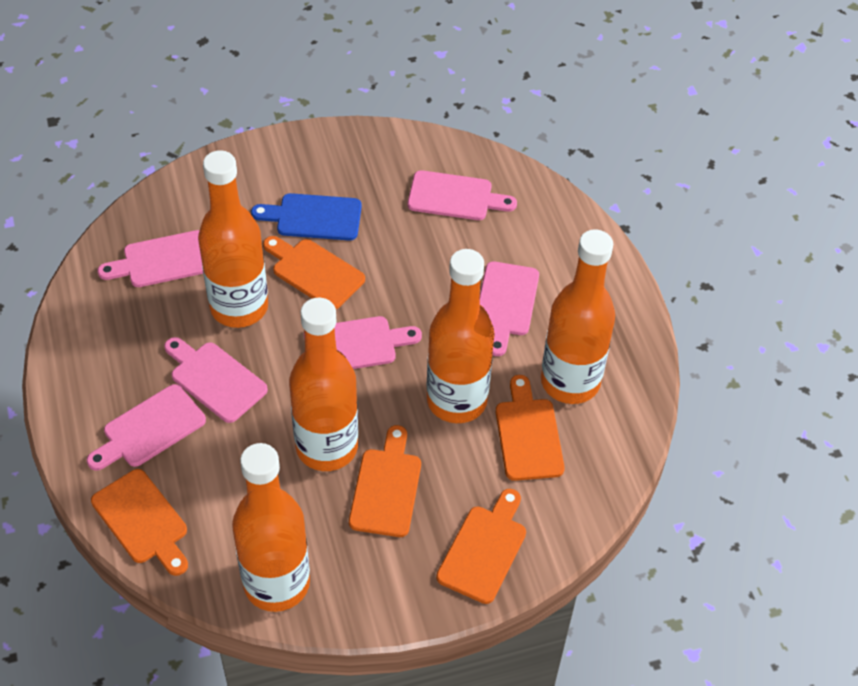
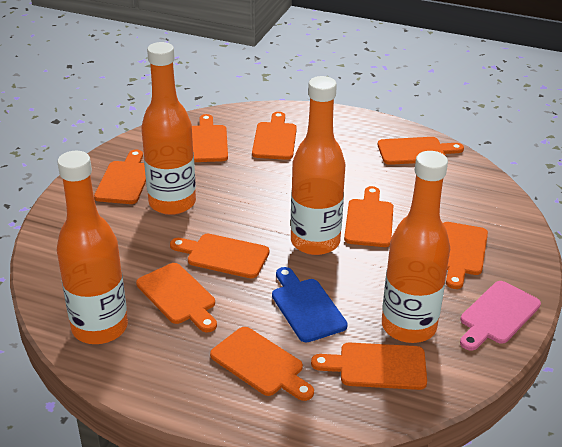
orange bottle: [198,150,268,328] [232,443,310,612] [289,297,358,471] [427,249,494,423] [541,229,615,404] = 5 -> [57,151,128,344] [141,42,196,215] [290,76,345,255] [382,151,450,343] = 4
orange cutting board: [91,469,188,576] [263,236,365,309] [349,425,421,537] [436,489,526,604] [496,375,565,481] = 5 -> [94,150,146,204] [136,263,217,332] [170,234,269,278] [192,114,228,162] [210,327,314,401] [252,112,297,160] [311,343,427,390] [344,186,393,247] [378,137,464,165] [443,222,488,289] = 10
pink cutting board: [87,384,206,471] [97,230,203,287] [164,337,268,423] [304,316,422,369] [408,170,517,220] [480,262,539,356] = 6 -> [460,281,541,351] = 1

